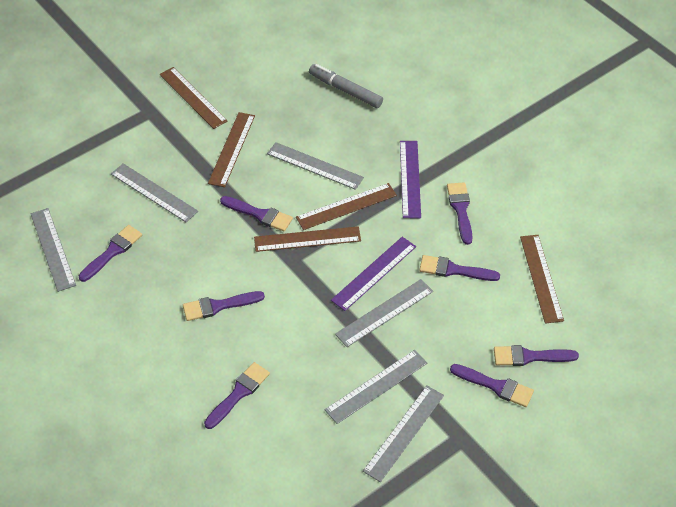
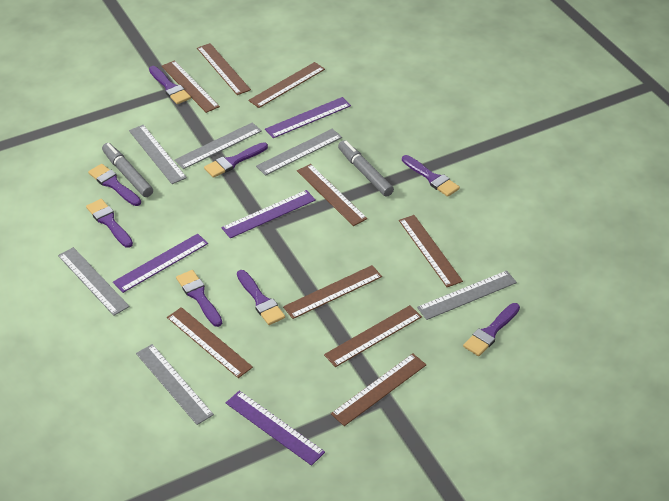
brown ruler: [160,67,227,129] [208,112,255,187] [254,226,361,252] [296,183,397,230] [520,235,564,324] = 5 -> [161,60,220,113] [167,307,253,378] [197,43,251,95] [248,62,325,108] [283,265,382,319] [297,164,367,226] [324,305,422,367] [331,353,426,426] [399,215,463,287] = 9
grey marker: [309,64,383,108] = 1 -> [102,143,153,197] [338,140,394,197] = 2
purple ruler: [331,237,416,311] [400,141,421,218] = 2 -> [113,234,208,293] [221,190,316,238] [226,391,325,466] [265,97,351,138] = 4

